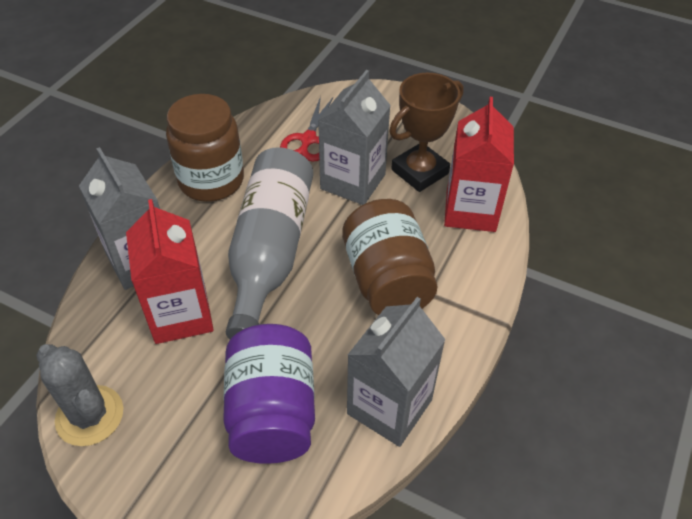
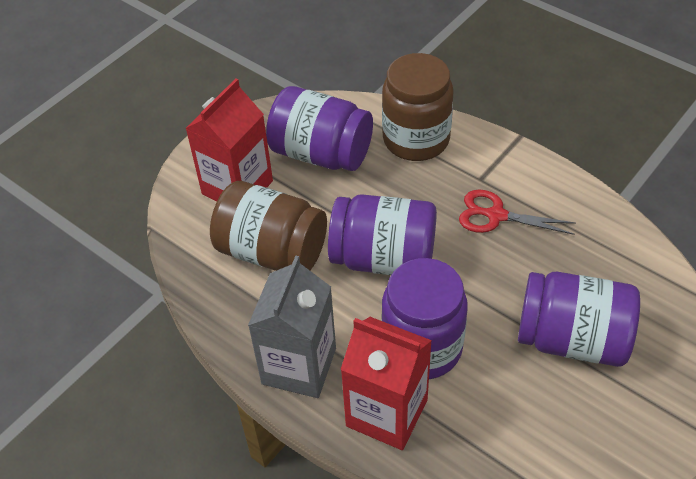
brown trophy: [389,73,464,192] = 1 -> none = 0
grey bottle: [226,147,313,339] = 1 -> none = 0
grey cactus: [36,344,123,446] = 1 -> none = 0
grey carton: [79,147,160,290] [318,70,391,205] [347,297,446,447] = 3 -> [248,255,336,398] = 1
purple jar: [223,324,315,464] = 1 -> [266,86,373,171] [328,194,437,275] [381,258,468,379] [518,272,640,367] = 4

